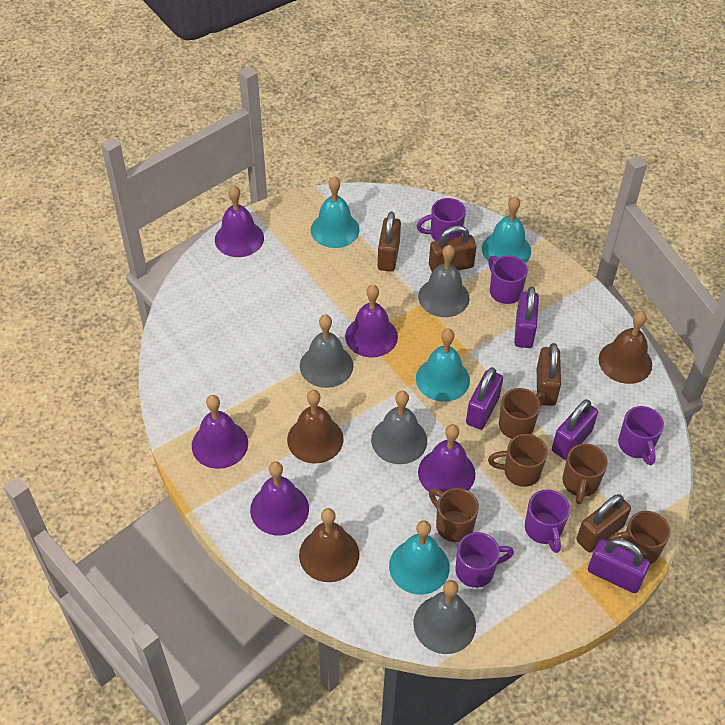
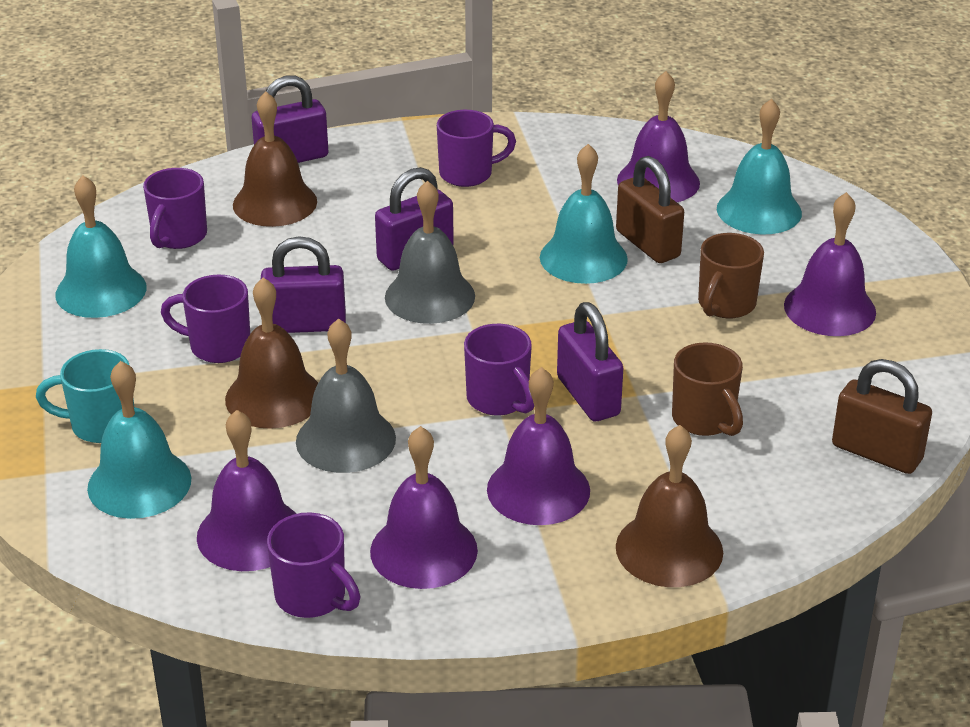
brown mug: [429,488,479,542] [488,434,548,487] [499,388,545,439] [563,443,608,505] [607,511,670,564] = 5 -> [672,342,743,436] [698,233,764,318] = 2
brown padlock: [378,212,401,272] [429,225,477,272] [537,343,561,406] [576,494,631,552] = 4 -> [616,156,684,263] [832,359,932,474] = 2
grey bell: [300,315,353,388] [371,391,427,464] [413,580,476,654] [418,245,470,317] = 4 -> [296,318,396,473] [385,181,475,324] = 2
turquoise mug: none = 0 -> [36,349,134,443] = 1

